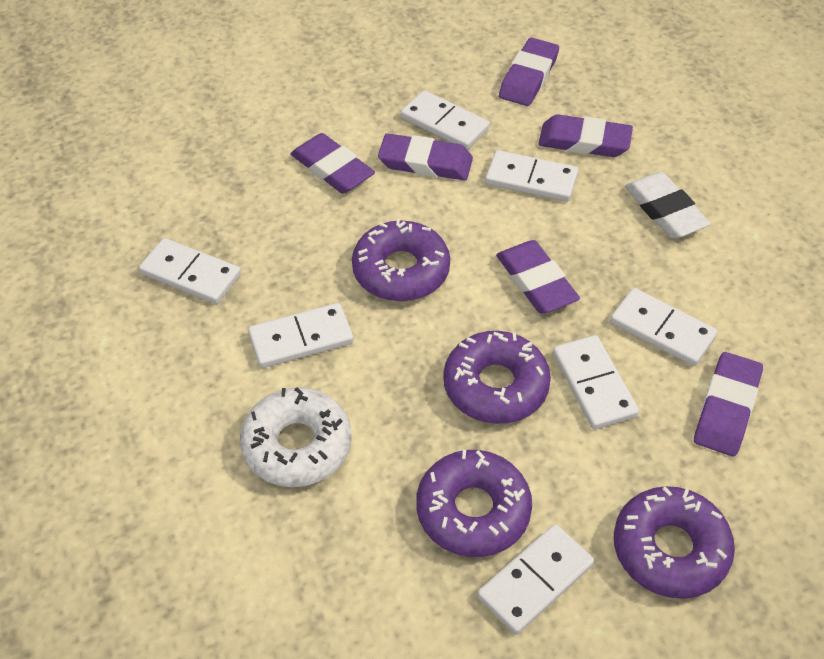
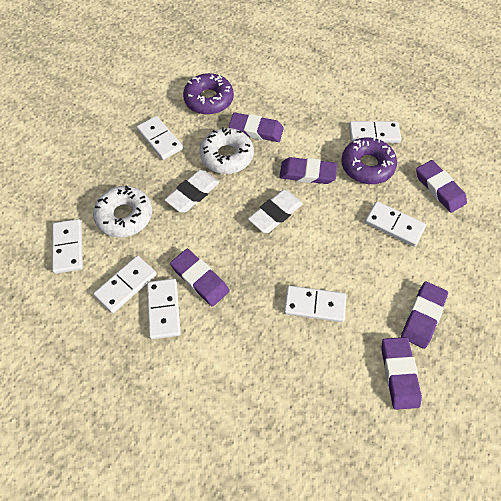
purple donut: [352,219,450,301] [416,450,532,557] [443,331,551,424] [614,486,735,599] = 4 -> [183,73,234,115] [341,137,397,184] = 2
white donut: [240,387,352,487] = 1 -> [93,185,152,238] [200,127,254,174] = 2
white eraser: [625,172,711,239] = 1 -> [164,170,220,213] [248,190,303,233] = 2

